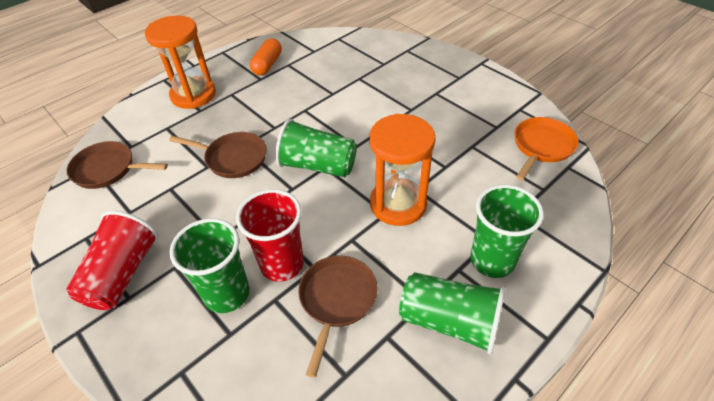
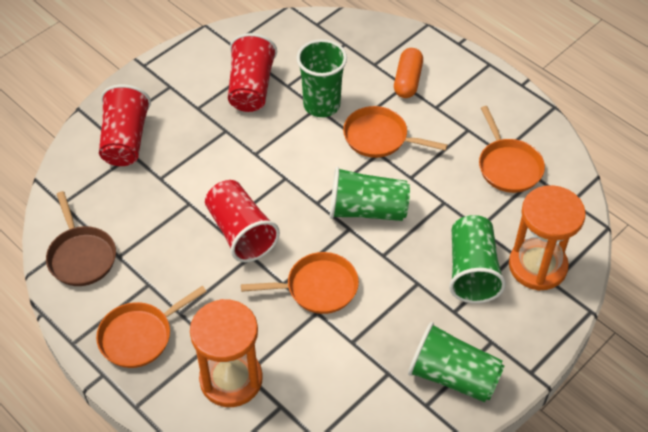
brown pan: [66,141,168,189] [169,132,267,178] [298,256,378,378] = 3 -> [46,191,116,286] = 1
orange pan: [515,117,579,181] = 1 -> [96,286,207,368] [241,252,359,314] [343,106,448,158] [479,106,545,193] = 4
red cup: [66,211,159,310] [236,189,304,282] = 2 -> [99,84,151,166] [205,180,280,262] [228,33,277,112] = 3

